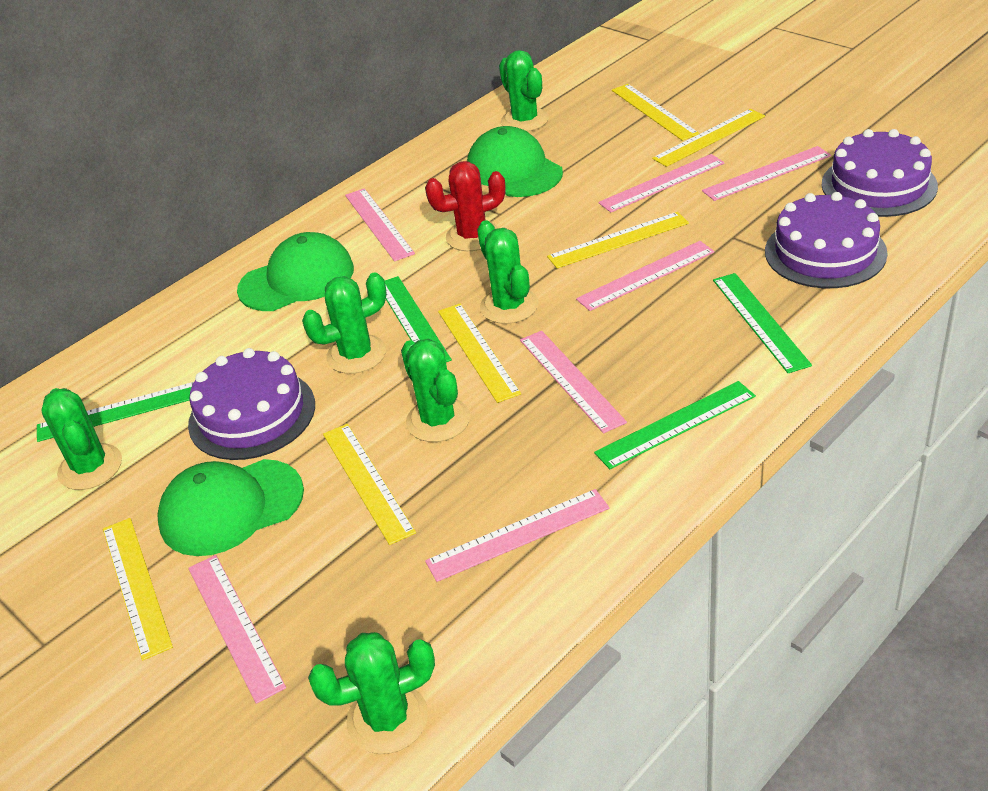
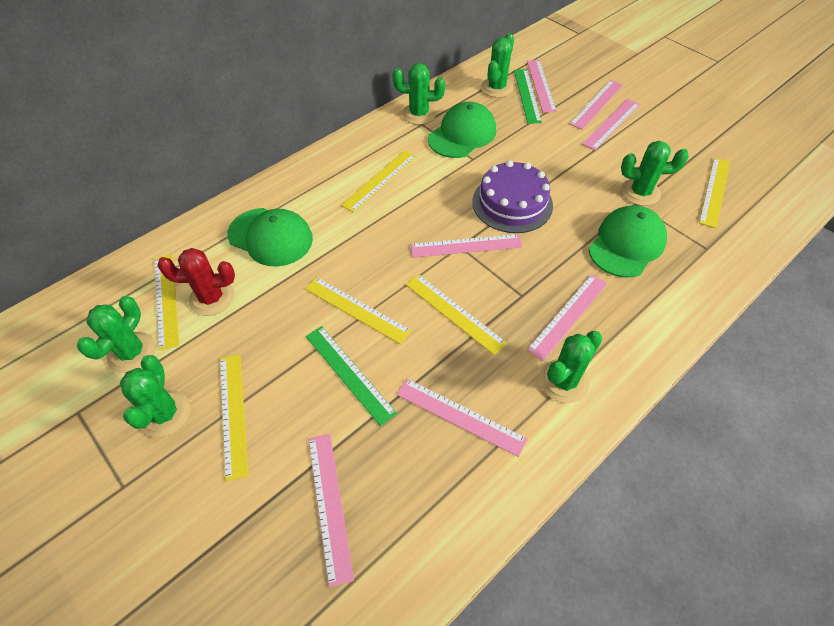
green ruler: [37,382,194,442] [385,276,452,362] [594,381,756,469] [713,273,812,373] = 4 -> [306,326,397,426] [514,69,542,124] = 2
purple cake: [188,348,315,460] [765,192,888,288] [822,129,938,217] = 3 -> [472,160,553,233] = 1

